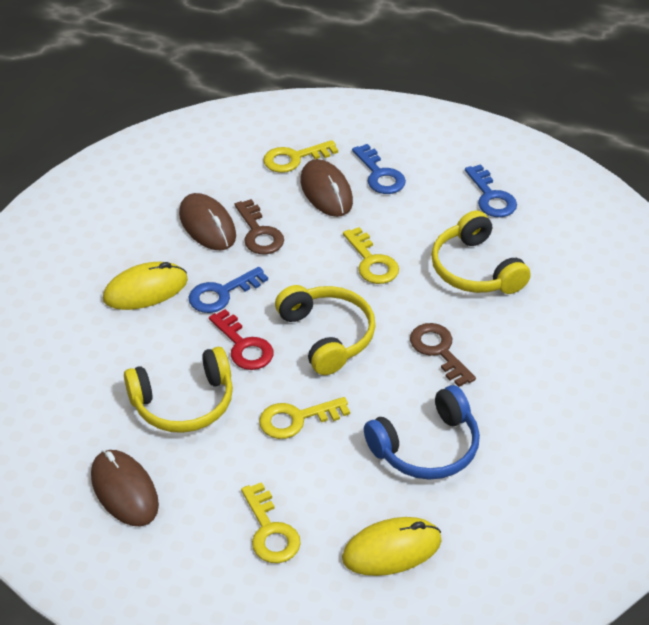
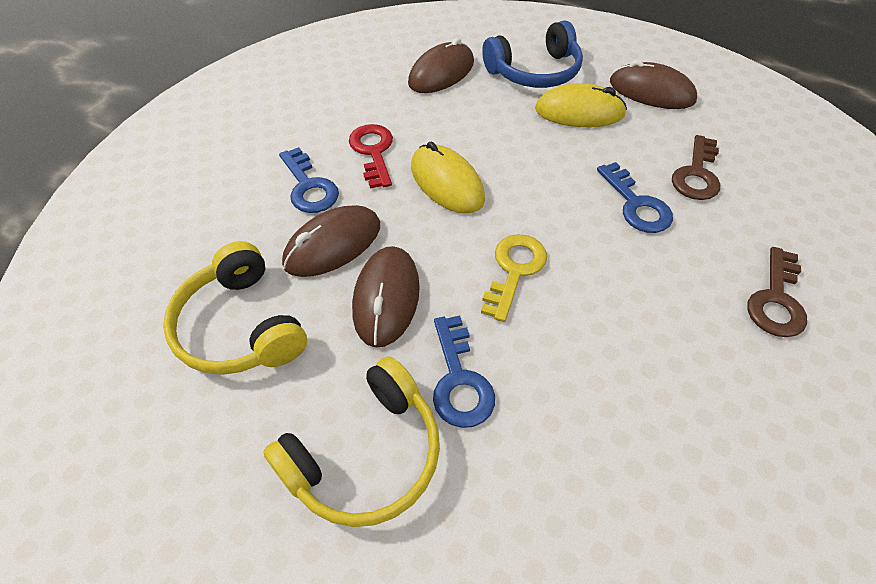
brown mouse: [91,450,159,526] [179,193,236,250] [301,159,353,217] = 3 -> [282,205,380,277] [352,246,420,348] [408,38,474,93] [610,60,697,109] = 4
yellow headphones: [124,347,233,433] [275,285,376,375] [431,211,531,294] = 3 -> [163,241,307,375] [263,356,440,527] = 2
yellow key: [241,482,301,563] [259,397,350,439] [263,140,338,173] [343,227,399,284] = 4 -> [481,234,547,322] = 1

